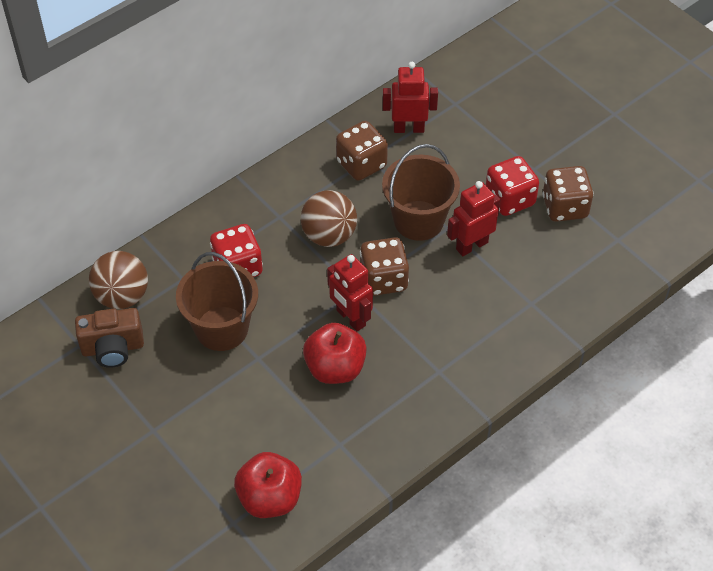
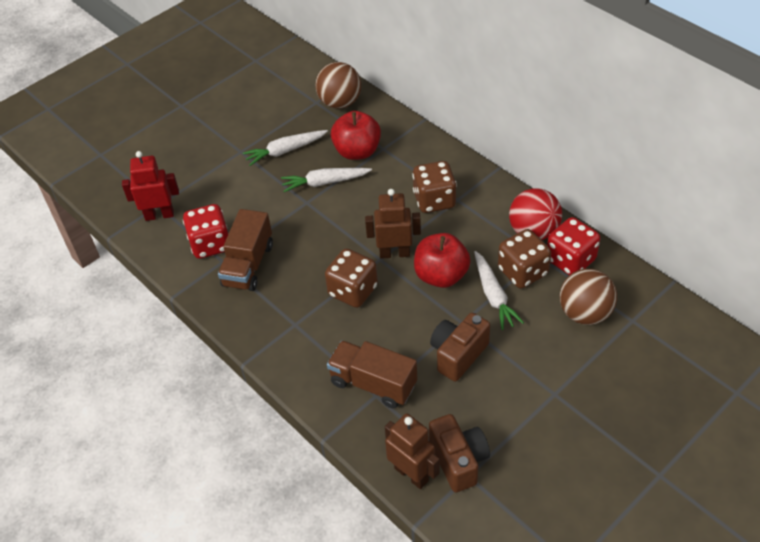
brown bucket: [176,252,258,351] [382,144,460,241] = 2 -> none = 0
brown camera: [75,308,144,368] = 1 -> [429,414,490,493] [430,313,490,382] = 2
brown robot: none = 0 -> [365,189,421,259] [385,413,440,489] = 2
brown truck: none = 0 -> [218,209,273,291] [327,340,417,408] = 2
red ball: none = 0 -> [509,188,562,240] = 1
red robot: [327,254,373,331] [382,62,438,133] [447,181,500,256] = 3 -> [122,151,179,221] = 1
white carrot: none = 0 -> [243,130,328,166] [281,168,372,192] [474,251,524,330] = 3

